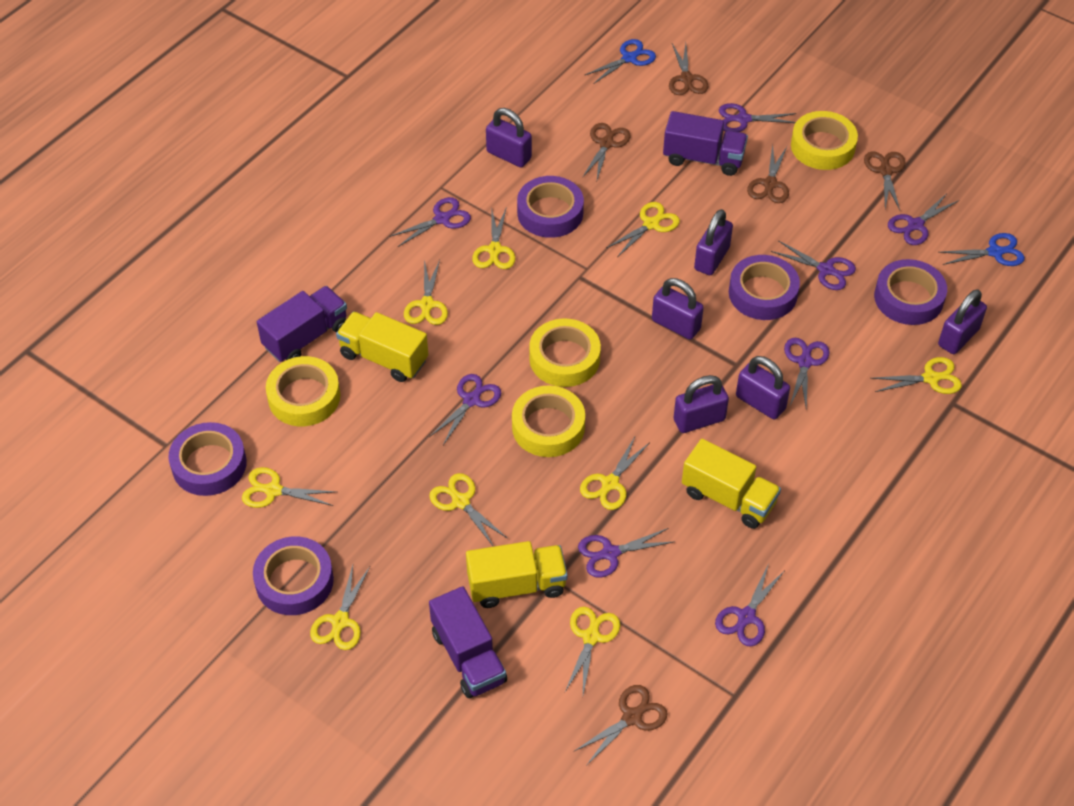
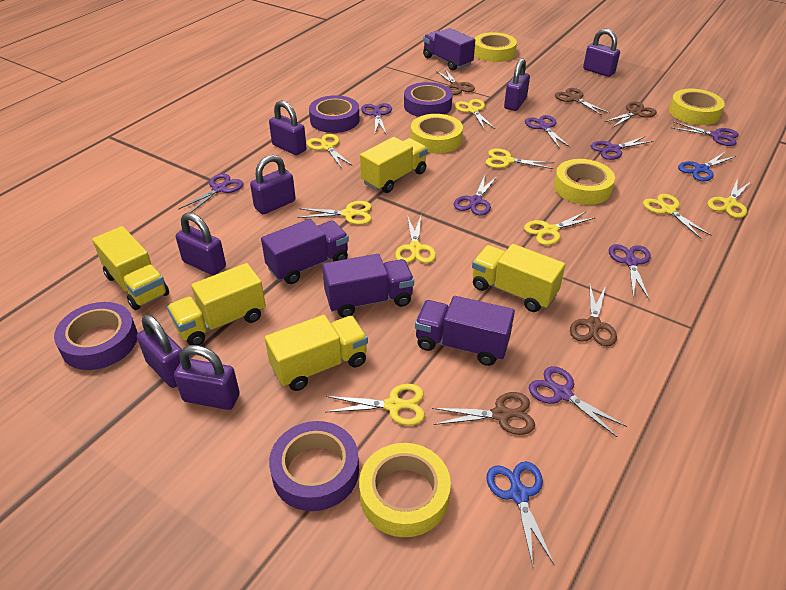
purple padlock: [486,108,532,167] [652,278,704,340] [673,375,729,433] [694,209,733,275] [736,356,790,419] [938,289,987,354] = 6 -> [137,315,182,388] [174,345,240,410] [176,212,226,275] [250,155,295,214] [269,100,307,155] [504,58,530,111] [583,29,620,77] = 7
purple tape: [169,422,247,496] [253,537,334,615] [517,176,584,238] [729,255,800,320] [874,259,947,325] = 5 -> [54,302,138,370] [269,421,359,511] [309,95,360,133] [404,82,453,117] = 4
purple truck: [257,286,347,362] [429,586,507,698] [663,111,748,176] = 3 -> [261,219,349,284] [322,254,414,318] [415,296,515,366] [423,28,475,70] = 4
yellow tape: [266,356,340,426] [512,385,585,457] [529,318,601,387] [791,111,858,170] = 4 -> [359,443,451,537] [411,114,463,153] [474,32,517,62] [554,159,615,205] [669,89,725,125] = 5
yellow truck: [336,311,428,382] [466,541,568,608] [682,439,781,529] = 3 -> [92,226,169,310] [167,263,266,345] [265,315,368,391] [360,137,428,193] [472,244,565,312] = 5

